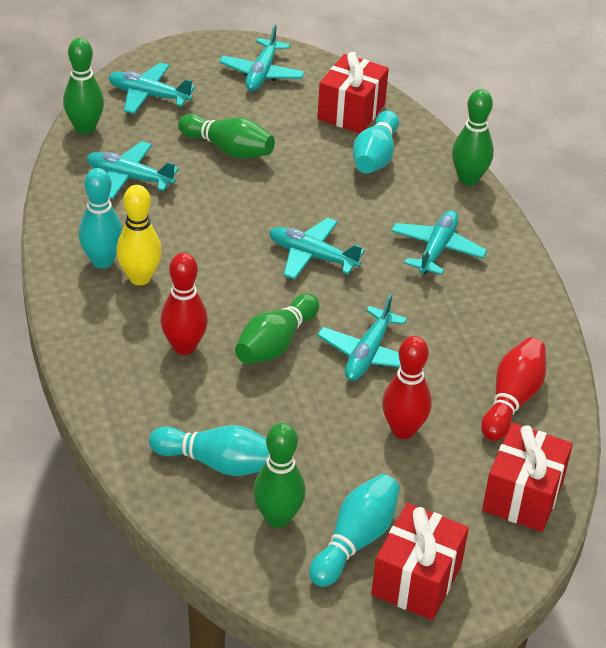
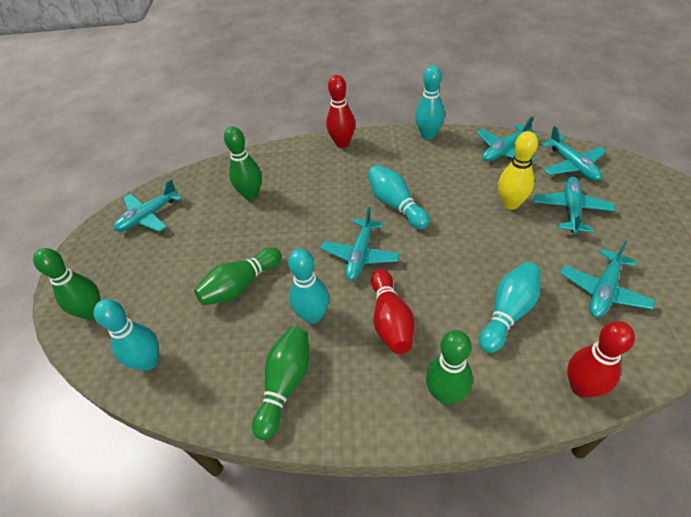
red gift: [317,52,389,133] [371,503,469,620] [482,423,573,532] = 3 -> none = 0
turquoise bowling pin: [78,168,123,268] [149,425,269,476] [309,474,400,587] [353,111,399,173] = 4 -> [94,299,159,371] [288,248,329,324] [368,165,430,229] [415,65,445,139] [479,262,541,353] = 5

